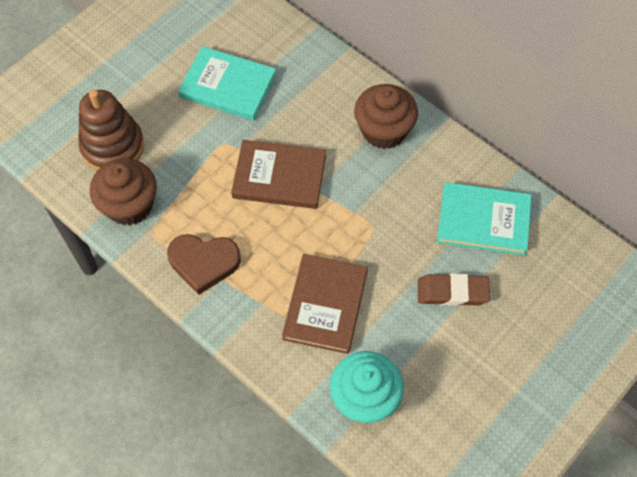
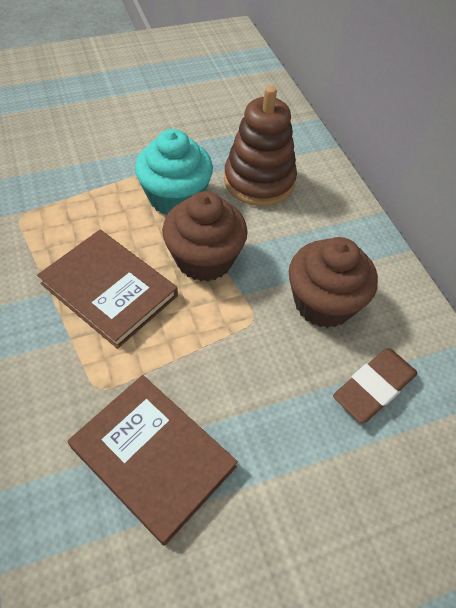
brown heart: [167,234,241,295] = 1 -> none = 0
turquoise book: [178,46,276,121] [437,182,532,256] = 2 -> none = 0

